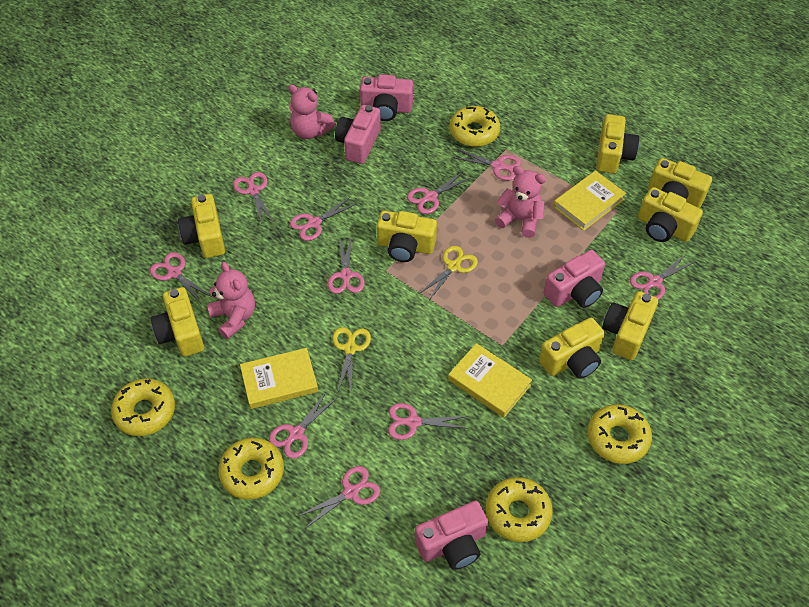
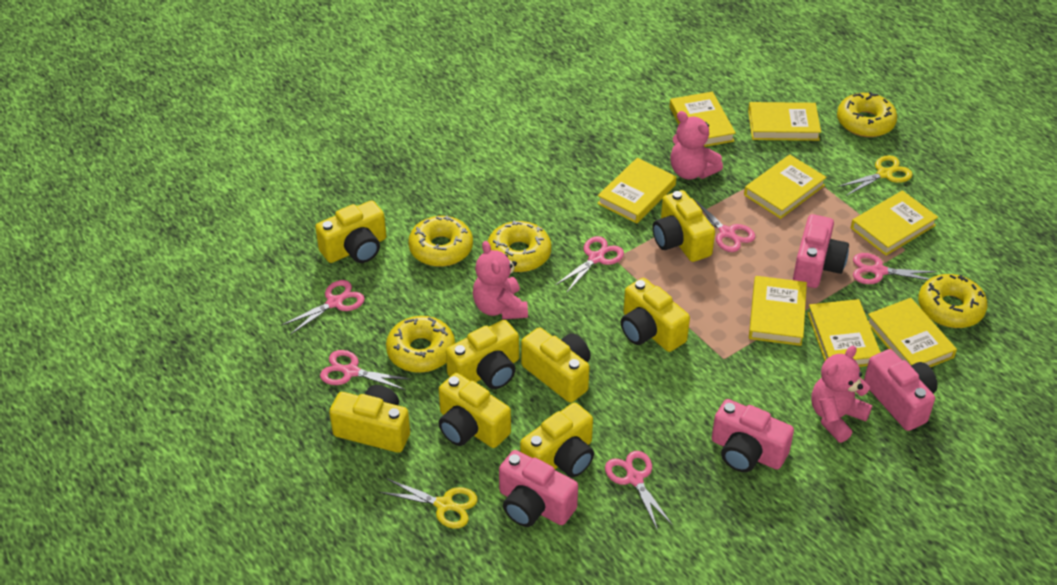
pink scissors: [150,252,211,303] [233,172,274,224] [269,391,337,459] [290,197,356,241] [298,466,380,528] [328,237,365,294] [388,403,469,440] [407,172,470,214] [453,149,521,181] [630,255,695,300] = 10 -> [281,280,365,335] [320,350,412,390] [555,236,624,293] [605,451,673,531] [693,198,755,252] [853,253,938,284] = 6
yellow book: [240,348,318,409] [448,343,532,418] [554,170,626,231] = 3 -> [597,158,676,224] [670,92,736,147] [744,155,827,219] [748,102,821,141] [749,276,807,346] [807,299,881,367] [851,190,938,256] [868,298,957,367] = 8

